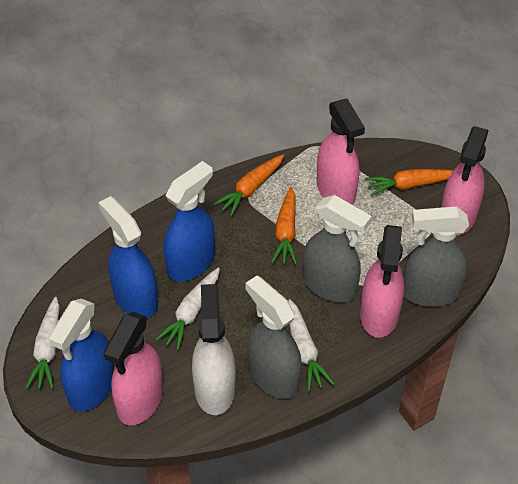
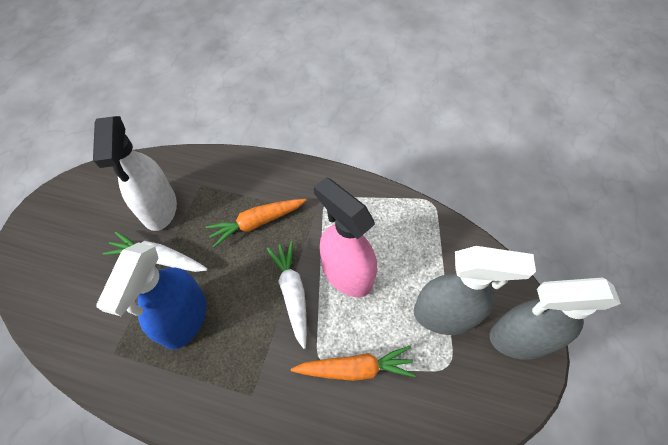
blue spray bottle: [48,298,114,412] [99,196,158,318] [164,161,215,281] = 3 -> [96,242,206,350] = 1
grey spray bottle: [245,276,302,399] [303,195,372,302] [403,206,469,307] = 3 -> [414,246,536,335] [490,278,621,360] = 2
orange carrot: [213,155,284,216] [271,187,297,265] [365,169,453,196] = 3 -> [205,199,306,248] [291,345,416,381] = 2
pink spray bottle: [103,312,163,425] [316,99,365,205] [360,225,404,338] [441,126,489,235] = 4 -> [314,177,377,297] = 1
white carrot: [25,297,60,389] [155,267,220,350] [288,299,335,391] = 3 -> [103,232,208,272] [266,241,307,349] = 2

